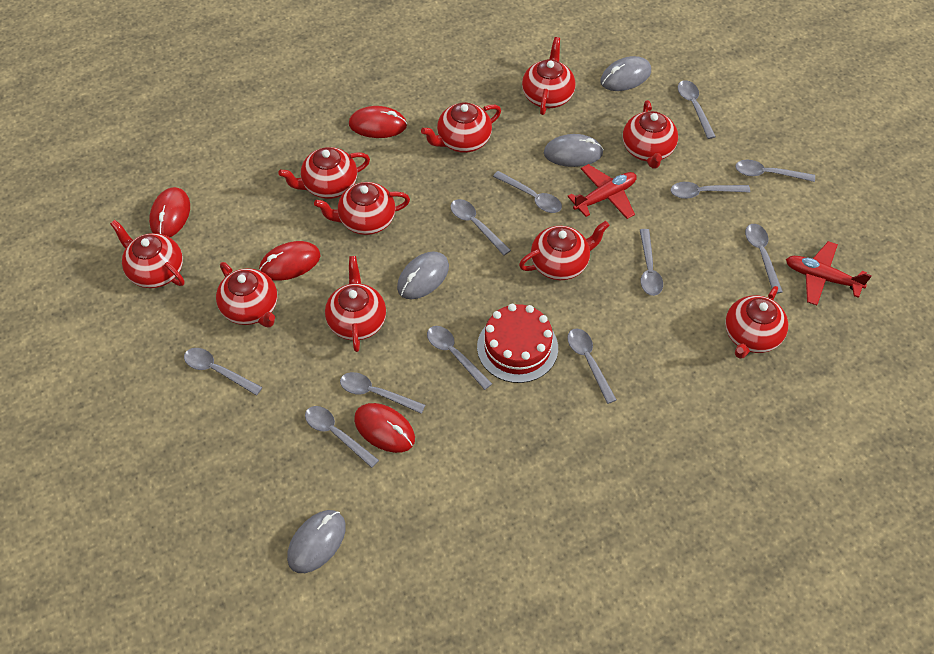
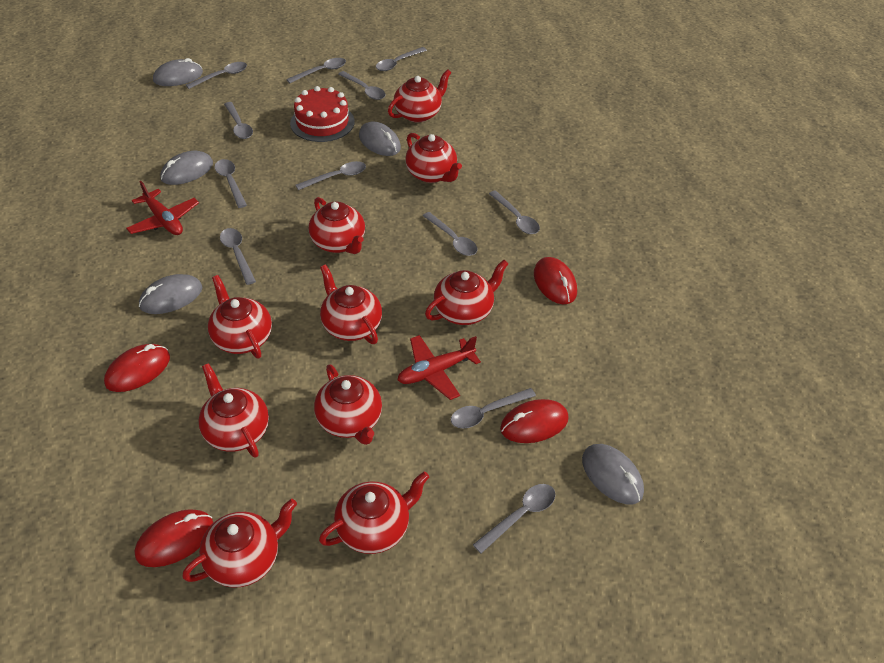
grey mouse: [287,510,346,573] [397,251,449,299] [544,134,604,167] [600,56,651,91] = 4 -> [139,274,202,314] [153,58,203,86] [160,151,213,185] [359,122,401,156] [582,444,644,504] = 5

